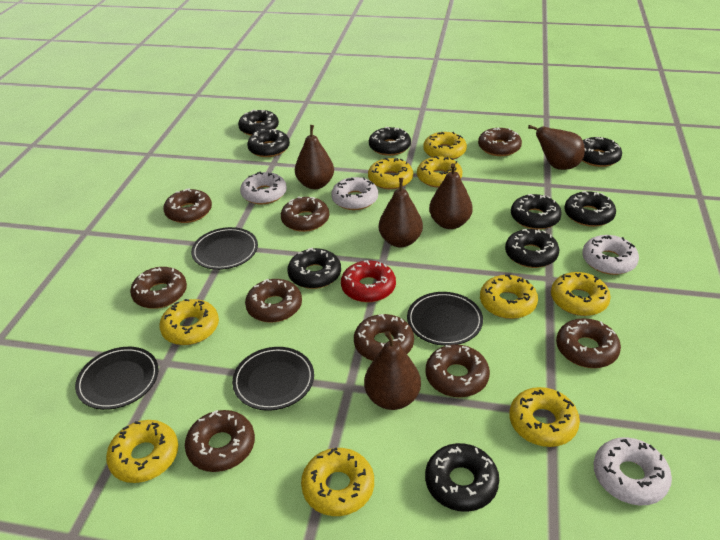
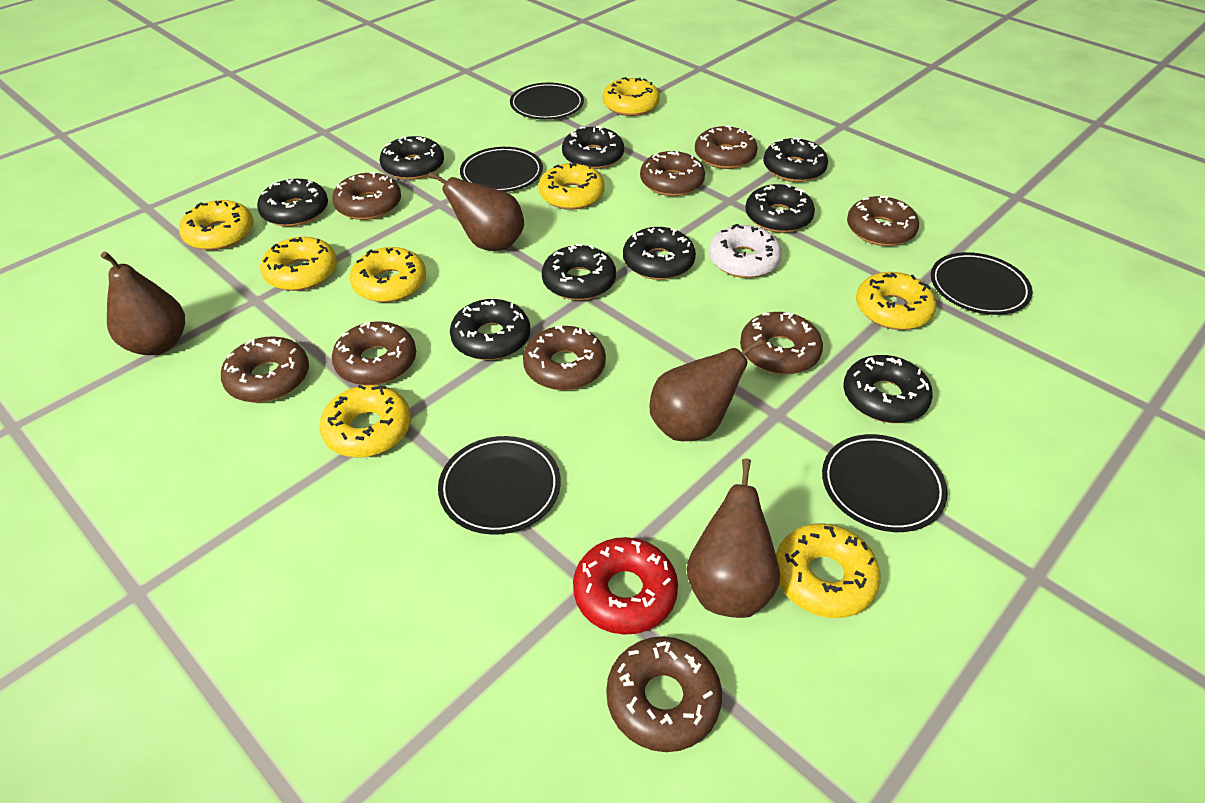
black plate: [75,347,159,410] [191,227,258,270] [232,347,314,411] [407,292,483,346] = 4 -> [438,436,561,535] [460,147,543,192] [510,83,584,119] [822,434,948,532] [931,252,1032,315] = 5
brown pear: [295,125,334,189] [364,331,421,410] [379,178,423,247] [429,163,473,229] [528,125,585,170] = 5 -> [101,251,185,355] [428,172,524,251] [649,338,763,441] [686,459,780,618] = 4
white donut: [240,171,287,204] [331,177,378,210] [582,235,639,275] [593,437,672,505] = 4 -> [709,224,782,278] = 1
yellow donut: [106,420,178,483] [159,299,219,345] [301,448,374,516] [368,158,413,189] [417,156,462,188] [423,132,467,159] [480,275,538,319] [509,387,580,447] [551,272,611,316] = 9 -> [179,200,254,250] [260,237,337,291] [319,385,411,458] [350,247,426,302] [538,162,605,210] [603,77,660,116] [776,524,880,618] [856,272,937,330] = 8

